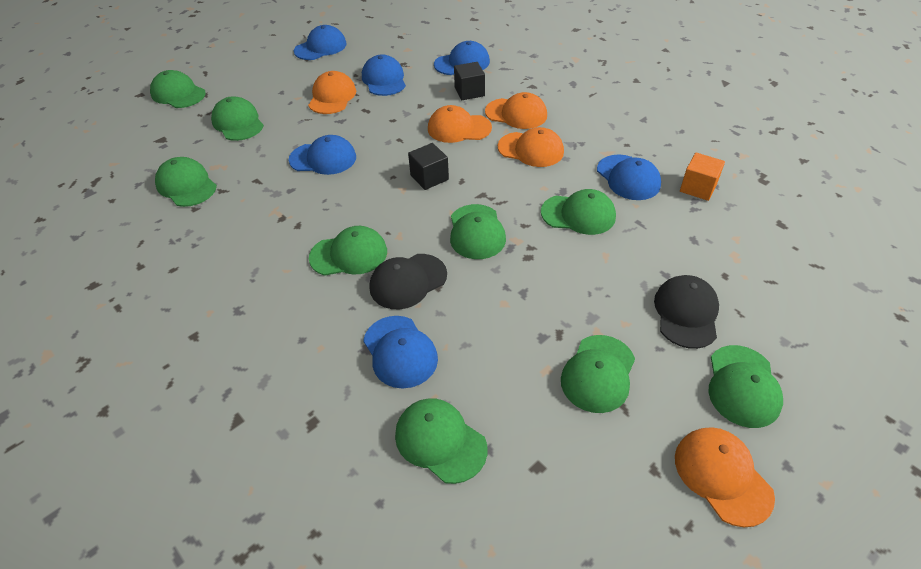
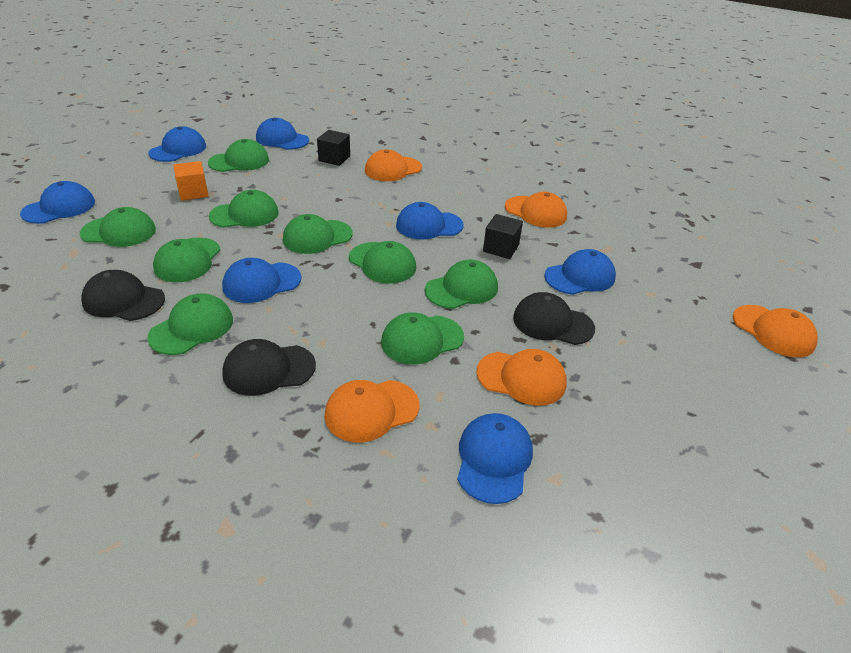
black cap: [369,254,447,309] [654,275,719,349] = 2 -> [81,270,165,321] [222,339,316,396] [513,292,595,345] = 3
blue cap: [289,135,356,175] [294,25,347,60] [362,54,406,96] [363,316,438,389] [434,41,490,75] [597,154,661,200] = 6 -> [20,181,95,224] [148,126,206,162] [222,258,302,303] [256,118,309,150] [396,202,463,240] [457,413,533,504] [544,249,616,295] = 7

